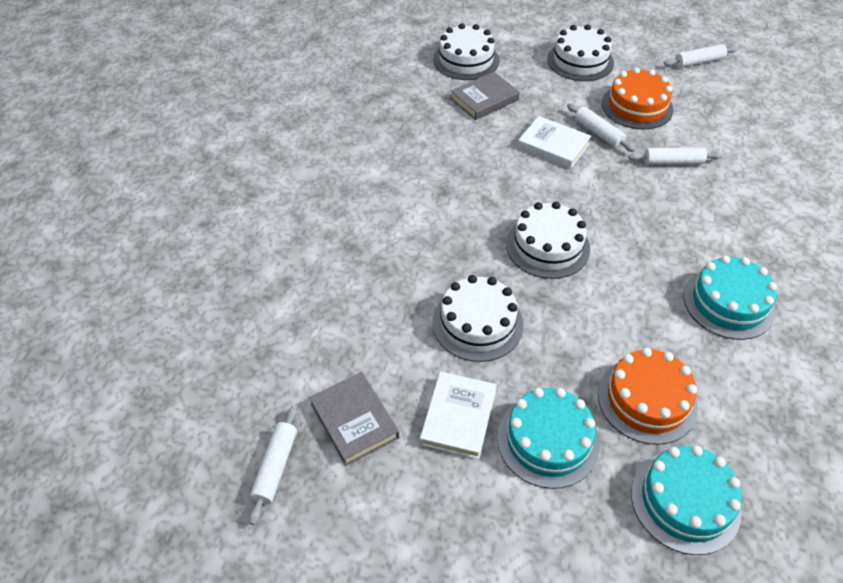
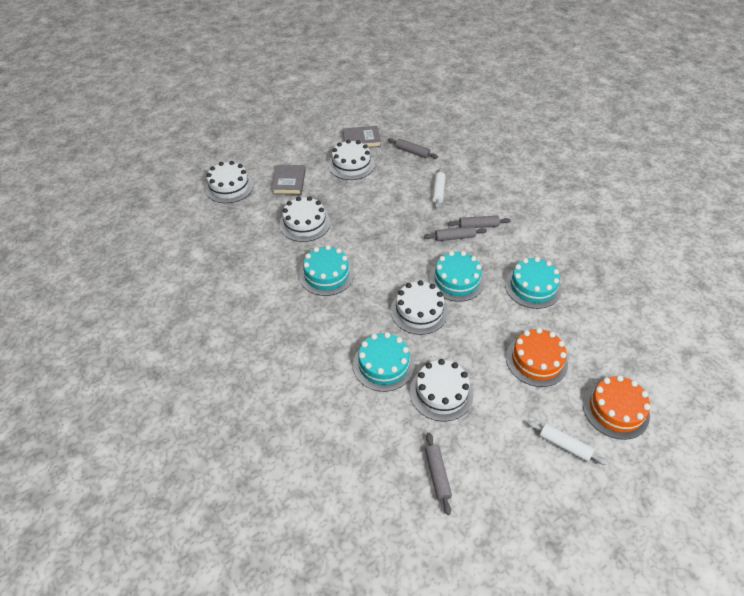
grey rolling pin: none = 0 -> [388,138,438,159] [424,226,487,241] [425,433,452,515] [448,216,511,228] = 4
turquoise cake: [497,388,600,489] [631,445,742,555] [684,255,777,340] = 3 -> [299,245,354,296] [353,332,414,392] [429,251,485,302] [505,257,561,309] = 4
white book: [420,372,497,459] [518,116,591,169] = 2 -> none = 0
white cake: [432,275,523,362] [433,23,499,80] [506,202,590,279] [547,24,614,81] = 4 -> [205,161,254,203] [279,196,330,242] [328,139,375,180] [391,280,448,335] [410,359,473,421] = 5
white rolling pin: [249,406,297,525] [567,103,636,152] [628,147,723,165] [664,44,738,68] = 4 -> [432,168,446,209] [527,421,608,465] = 2

